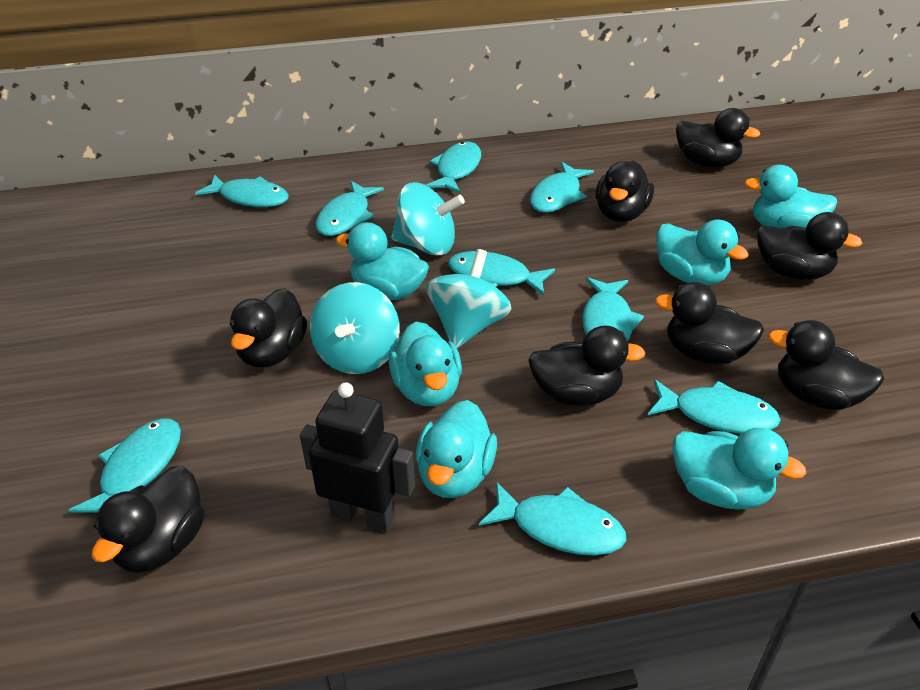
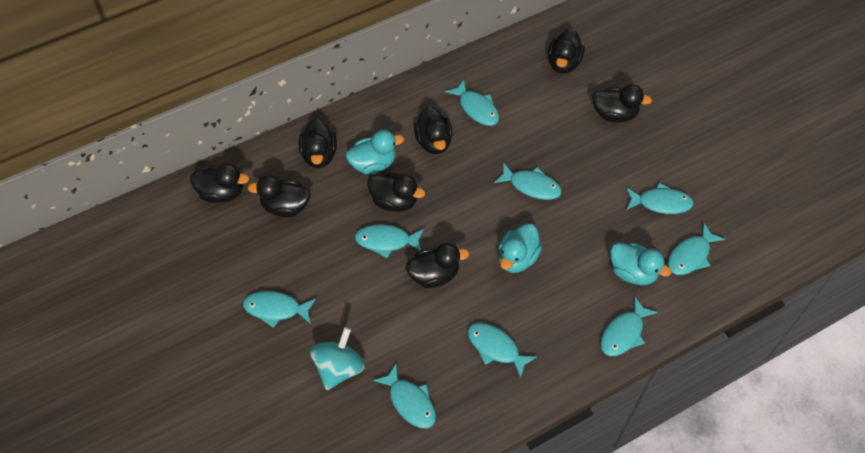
black robot: [300,382,415,532] = 1 -> none = 0
turquoise duck: [336,222,429,300] [389,322,462,406] [416,400,497,498] [656,219,749,285] [672,428,807,510] [744,165,837,228] = 6 -> [346,130,404,174] [498,224,542,273] [610,243,671,285] = 3
turquoise spinning top: [310,282,400,374] [391,183,465,256] [426,249,512,348] = 3 -> [310,327,365,390] = 1

